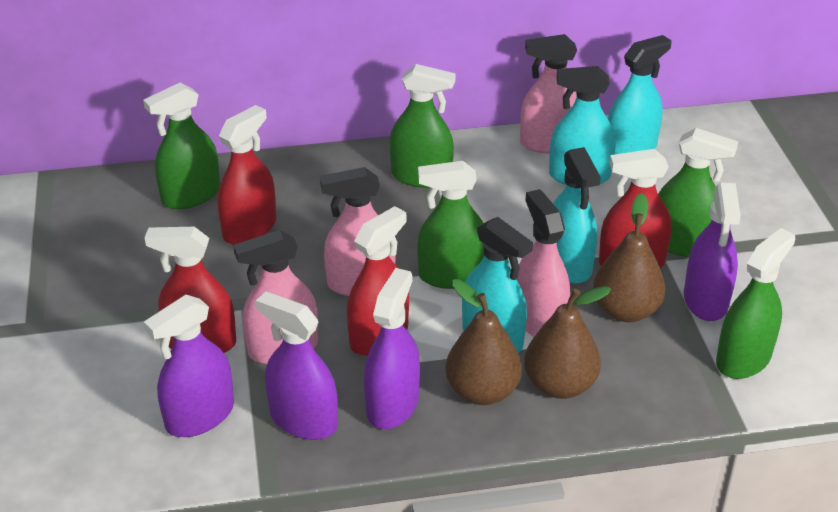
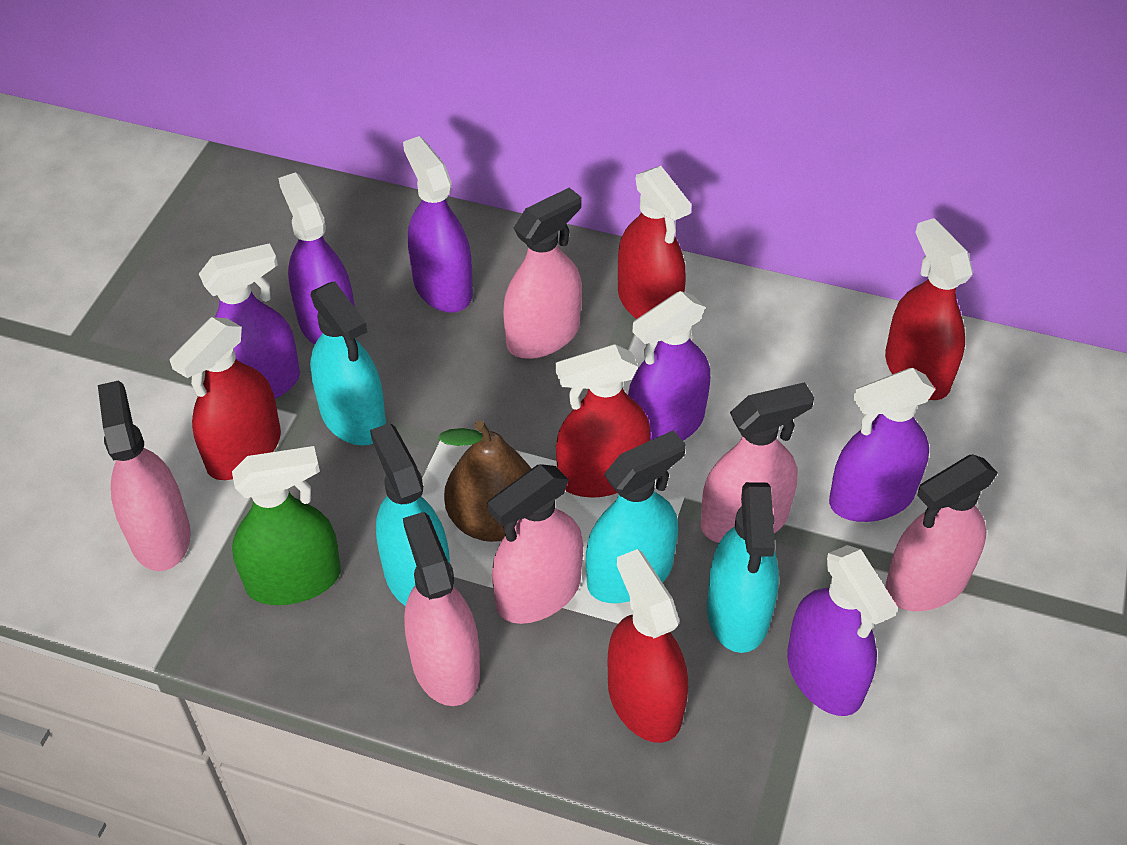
brown pear: [445,279,522,405] [524,286,611,399] [593,193,666,322] = 3 -> [439,420,532,542] = 1
green spray bottle: [143,82,220,209] [390,64,456,188] [417,161,484,289] [658,128,738,257] [716,228,795,379] = 5 -> [232,446,341,605] = 1
pink spray bottle: [233,230,318,364] [320,167,396,296] [517,189,570,337] [520,34,577,153] = 4 -> [98,380,191,571] [403,512,480,706] [488,464,583,624] [503,187,582,359] [701,382,814,543] [885,455,998,611] = 6
purple spray bottle: [144,295,234,437] [256,291,338,440] [364,268,420,429] [684,183,741,321] = 4 -> [199,243,300,399] [278,172,355,345] [403,136,473,312] [628,291,710,441] [787,545,898,716] [829,368,936,522] = 6
red spray bottle: [144,227,236,353] [217,105,276,245] [347,206,409,356] [599,149,672,268] = 4 -> [170,317,281,480] [556,344,651,498] [607,549,688,743] [618,166,691,319] [885,218,973,400] = 5

